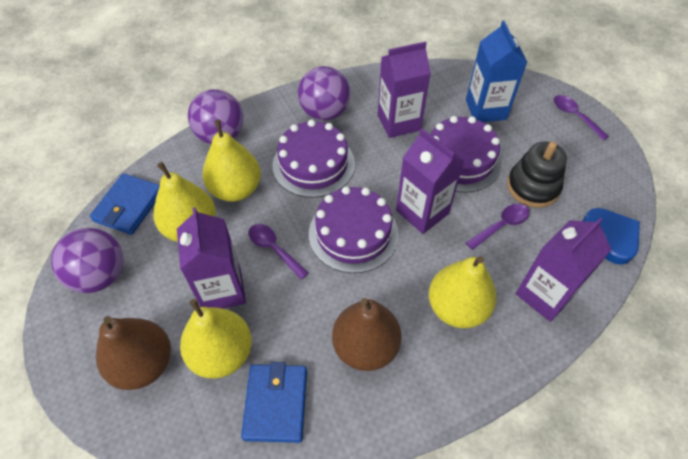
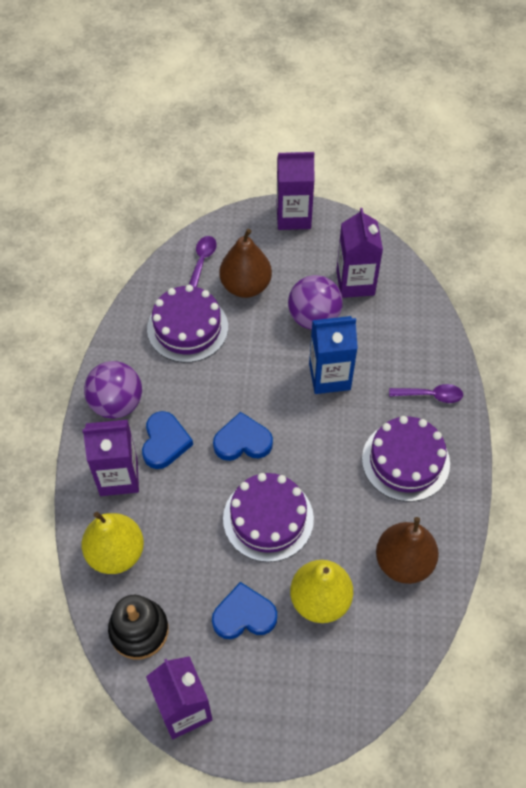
blue heart: [582,208,640,265] = 1 -> [142,411,193,469] [212,582,277,639] [213,412,273,461] = 3
blue wallet: [90,173,160,235] [241,362,307,443] = 2 -> none = 0
purple ball: [51,228,124,293] [188,89,244,144] [298,66,350,120] = 3 -> [84,361,142,419] [288,275,343,330] = 2
purple spoon: [248,224,309,280] [465,204,529,250] [554,95,609,141] = 3 -> [189,236,217,287] [389,384,463,403] = 2
yellow pear: [154,162,216,242] [180,299,252,378] [202,120,261,202] [429,256,497,328] = 4 -> [82,512,144,574] [290,560,353,623] = 2

